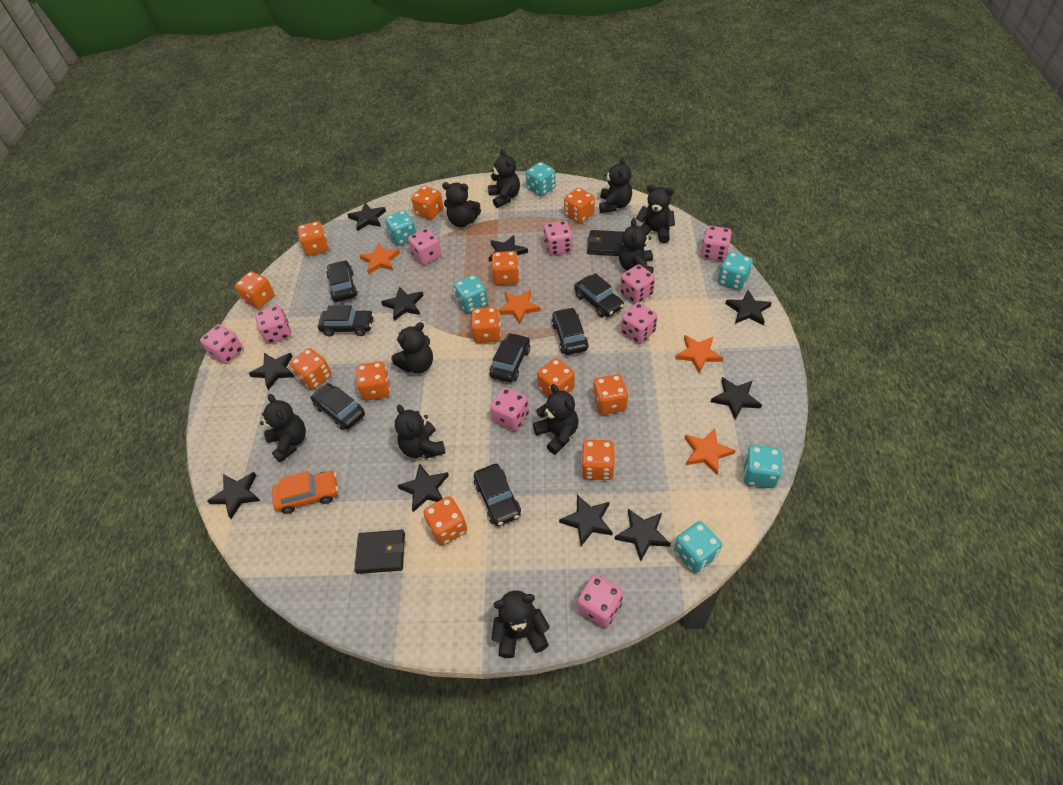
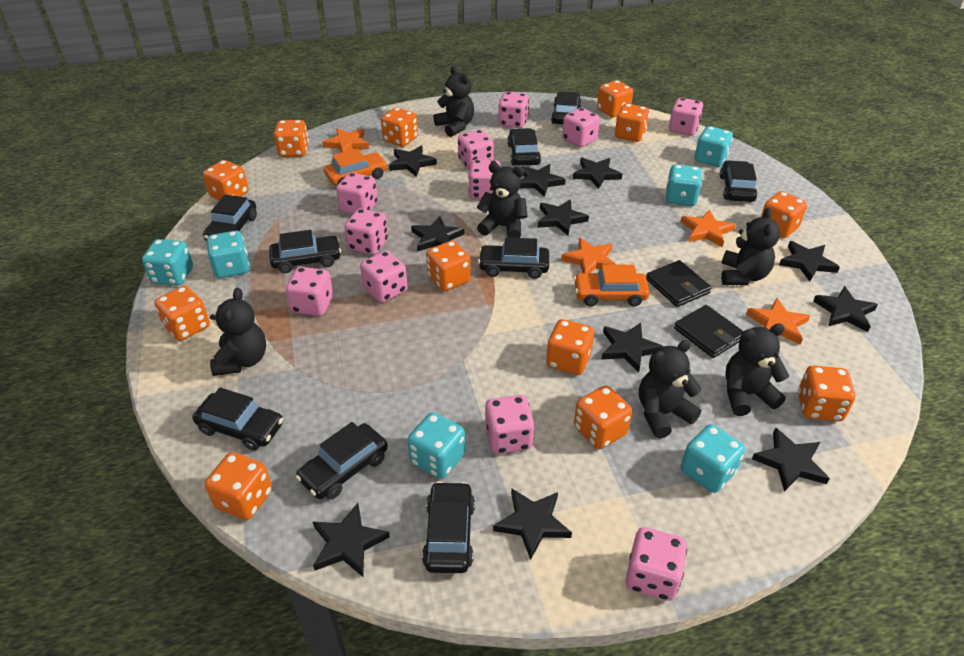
black car: [311,383,365,430] [318,305,374,336] [326,260,358,302] [474,464,521,526] [489,333,530,383] [552,307,589,355] [574,273,624,317] = 7 -> [192,388,283,451] [203,195,257,241] [269,230,341,273] [296,422,388,499] [422,481,475,573] [478,237,549,279] [507,128,541,166] [551,91,581,124] [720,160,757,202] = 9
black star: [207,472,260,519] [249,353,294,390] [347,203,386,231] [381,286,424,321] [397,463,449,512] [489,235,528,262] [559,495,613,546] [615,509,671,561] [711,377,762,419] [725,290,772,325] = 10 -> [313,503,390,577] [389,146,437,177] [411,216,464,252] [493,488,572,560] [520,164,566,197] [538,199,589,235] [573,158,622,189] [601,323,663,372] [752,427,830,492] [779,241,840,282] [813,286,878,332] = 11
black teddy bear: [260,394,306,463] [392,322,433,373] [395,405,446,459] [442,182,481,227] [488,149,520,208] [491,590,550,658] [533,384,579,455] [599,157,632,213] [619,218,654,274] [636,184,675,243] = 10 -> [210,288,266,376] [434,66,474,137] [477,162,528,238] [639,340,702,439] [721,208,780,285] [725,324,789,416] = 6
orange car: [272,471,338,514] = 1 -> [324,148,388,185] [574,265,650,306] = 2
pink dice: [200,324,243,364] [255,306,291,344] [408,228,442,265] [490,387,529,431] [544,221,573,256] [578,574,623,628] [620,264,655,303] [621,303,658,344] [701,226,732,261] = 9 -> [286,267,333,316] [336,172,378,214] [344,209,388,255] [360,251,408,303] [458,130,494,170] [468,160,501,199] [485,395,535,454] [498,92,529,128] [562,108,600,147] [626,527,687,601] [669,98,703,136] = 11

